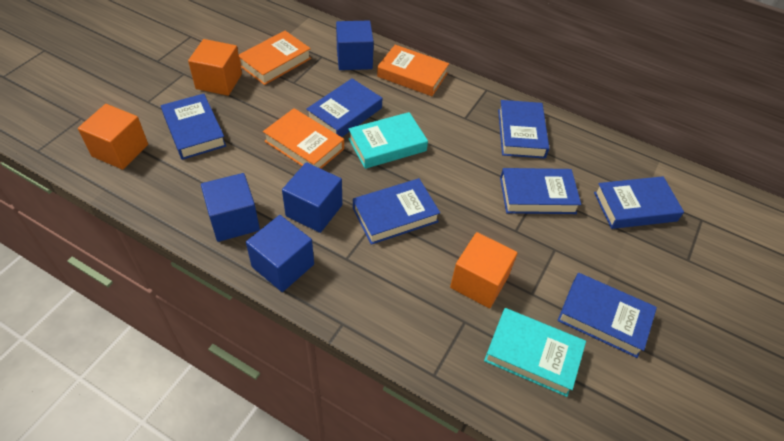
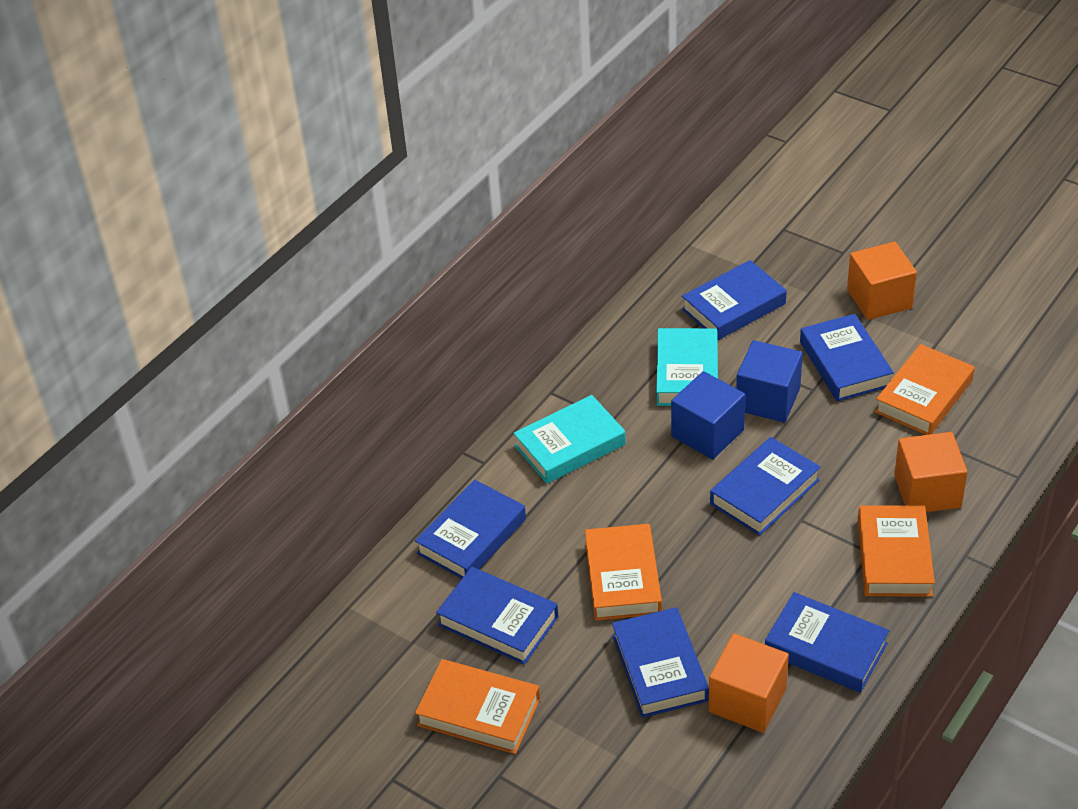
blue cube: [201,173,260,242] [246,215,314,292] [282,162,342,233] [336,21,374,70] = 4 -> [671,371,745,460] [736,340,803,423] = 2
orange book: [239,31,311,85] [263,108,344,169] [377,45,449,96] = 3 -> [415,659,540,754] [585,524,662,621] [858,505,935,597] [875,344,975,435] = 4

